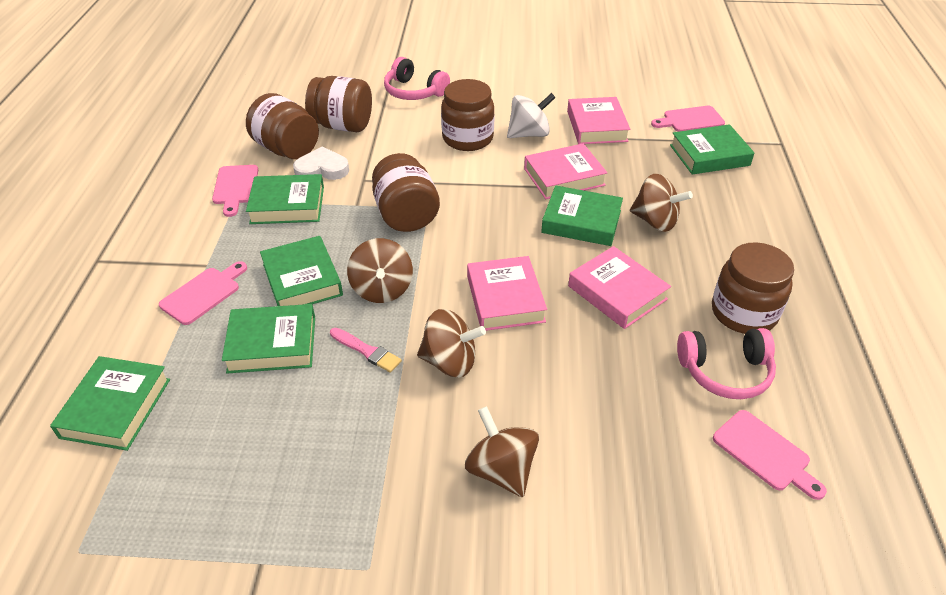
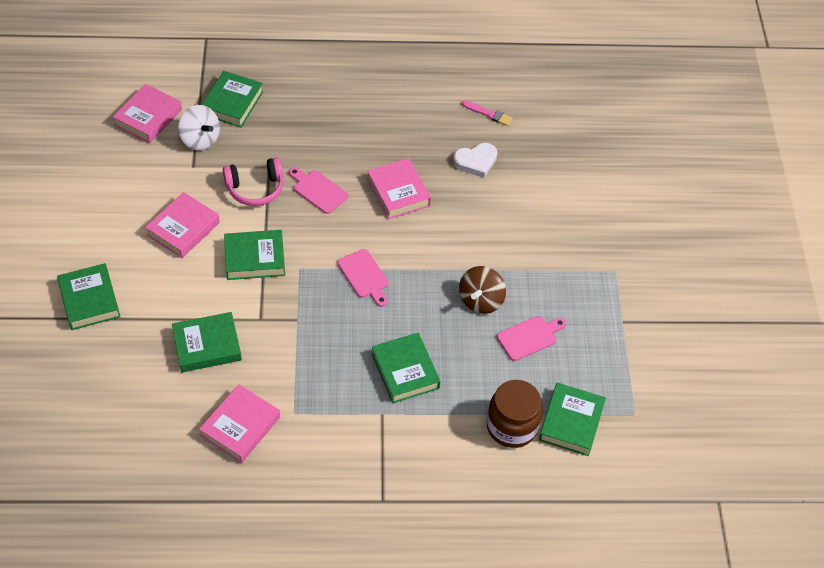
brown jar: [246,93,319,159] [305,76,372,132] [372,153,440,232] [441,79,495,151] [712,242,794,334] = 5 -> [486,380,543,448] = 1
brown spinning top: [347,238,413,303] [417,309,486,378] [465,406,539,497] [630,174,693,232] = 4 -> [459,266,506,314] = 1
pink cutting board: [159,261,247,325] [212,165,258,217] [651,106,725,132] [713,410,827,500] = 4 -> [289,167,348,214] [338,249,389,307] [497,316,566,361] = 3
pink headphones: [384,57,450,100] [677,328,776,399] = 2 -> [223,157,283,206] = 1

